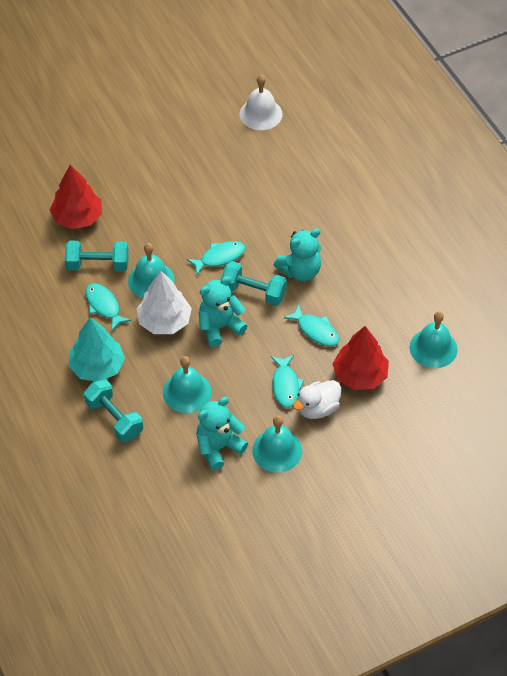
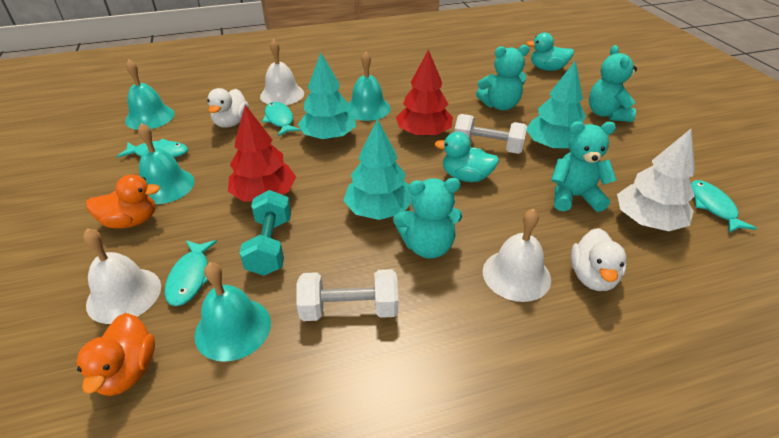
orange duck: none = 0 -> [77,313,155,396] [86,174,160,229] = 2
turquoise duck: none = 0 -> [434,132,499,182] [526,32,574,71] = 2
turquoise dumbbell: [65,241,129,271] [84,379,143,442] [221,261,287,306] = 3 -> [239,190,291,276] = 1
turquoise teddy bear: [196,397,248,470] [199,276,247,347] [274,228,321,281] = 3 -> [393,178,462,259] [476,45,530,111] [551,121,617,212] [589,45,637,122] = 4
turquoise tree: [69,317,125,381] = 1 -> [298,53,356,140] [343,119,412,220] [527,60,586,150] = 3
white bell: [240,75,282,130] = 1 -> [83,228,161,324] [260,39,304,105] [483,209,551,302] = 3
white duck: [293,380,341,419] = 1 -> [207,88,249,128] [571,228,626,291] = 2
white dumbbell: none = 0 -> [296,269,398,321] [454,114,527,154] = 2

